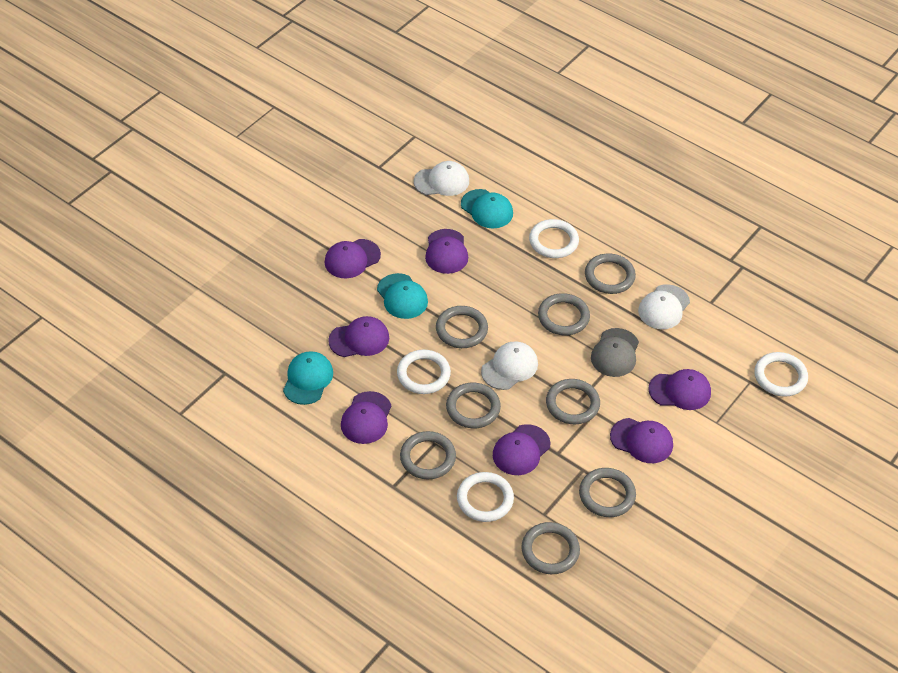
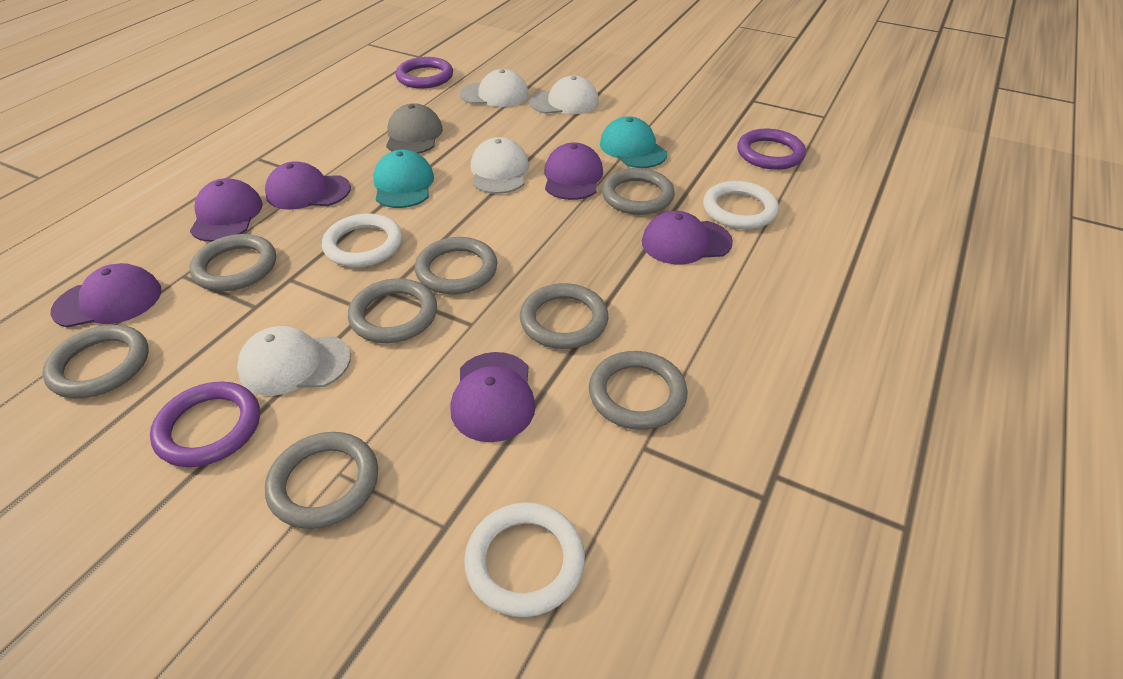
purple cap: [324,239,381,278] [328,316,389,357] [341,391,392,444] [425,229,468,274] [493,424,550,475] [610,418,673,463] [648,369,711,410] = 7 -> [50,263,162,328] [190,178,263,242] [265,161,351,210] [450,352,536,442] [544,142,603,200] [642,211,733,264] = 6
purple ring: none = 0 -> [150,382,260,467] [396,57,453,88] [737,129,806,170] = 3
turquoise cap: [283,351,333,405] [377,273,428,319] [461,189,513,228] = 3 -> [373,150,434,208] [600,116,667,168] = 2
white cap: [414,161,469,196] [481,341,538,390] [638,284,690,329] = 3 -> [237,326,351,396] [460,69,529,107] [471,137,529,194] [529,76,599,114] = 4
white ring: [397,350,451,394] [457,472,514,522] [529,219,579,258] [754,352,808,397] = 4 -> [322,214,402,267] [464,502,585,617] [703,181,779,229] = 3

